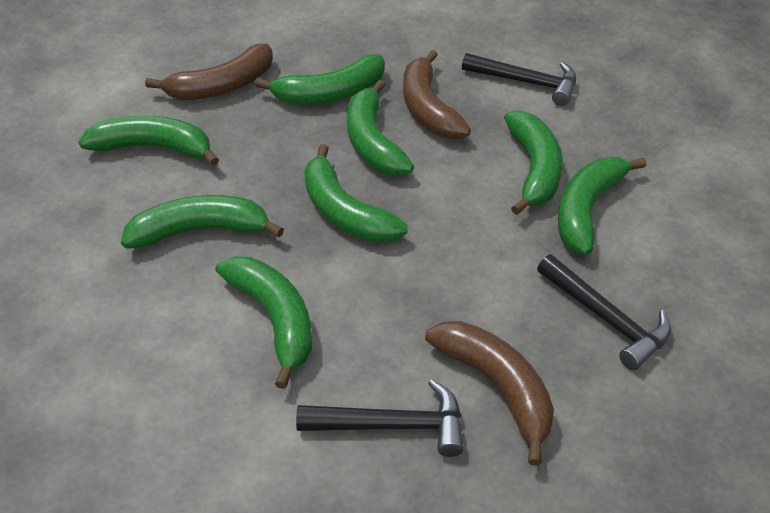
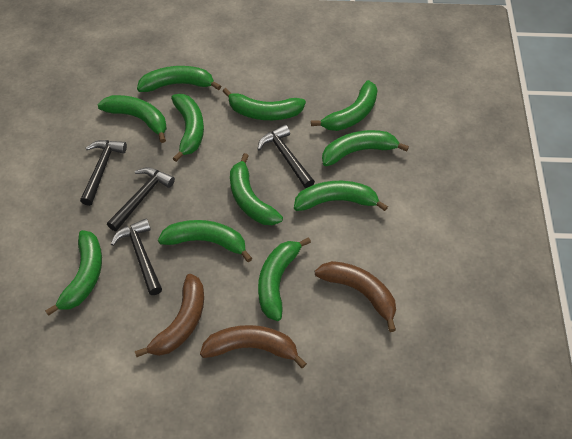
black hammer: [296,379,464,457] [462,53,576,106] [537,255,671,371] = 3 -> [80,140,127,206] [107,167,175,231] [111,218,162,295] [258,125,315,188] = 4
green banana: [78,115,219,166] [121,195,284,249] [216,257,312,389] [255,54,385,104] [304,144,408,243] [347,80,414,176] [504,110,563,215] [558,157,646,255] = 8 -> [45,230,102,316] [98,95,167,143] [137,66,221,92] [158,220,252,262] [171,94,204,162] [222,88,306,120] [230,153,283,225] [258,237,311,321] [294,181,388,211] [311,80,377,131] [322,130,409,166] = 11

